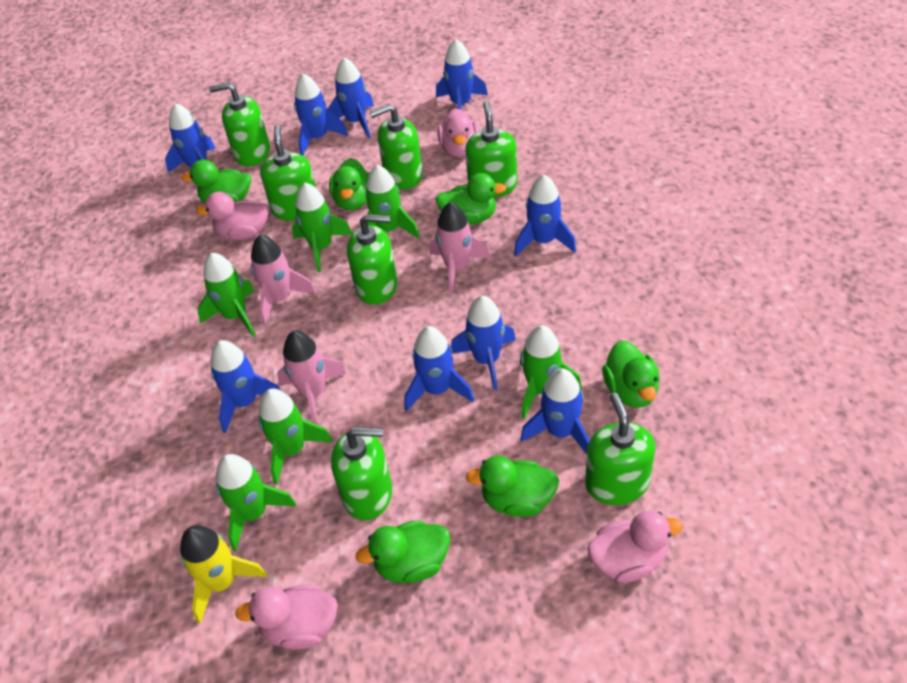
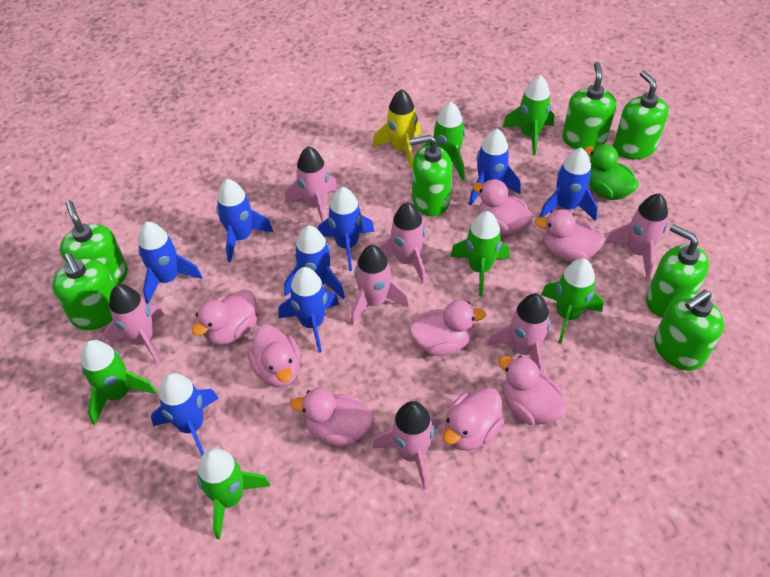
blue rocket: [165,103,216,172] [211,340,281,433] [294,73,348,156] [328,57,374,138] [404,326,474,411] [436,39,488,110] [451,296,516,390] [514,175,576,256] [521,368,590,454] = 9 -> [138,222,202,304] [151,373,219,456] [216,179,273,262] [278,267,339,353] [284,225,345,299] [318,187,374,271] [469,129,521,206] [539,147,598,221] = 8
green duck: [181,160,251,203] [329,158,370,210] [356,520,450,583] [436,173,506,225] [466,455,559,517] [602,340,660,408] = 6 -> [584,144,639,200] = 1
pink duck: [196,192,269,240] [235,584,338,650] [437,108,479,158] [587,511,683,583] = 4 -> [191,289,257,345] [248,325,301,387] [290,388,374,447] [409,300,486,356] [443,387,504,451] [473,179,533,235] [498,356,566,425] [535,209,606,262] = 8
pink rocket: [251,235,316,325] [277,331,346,425] [430,202,491,294] = 3 -> [103,284,164,365] [285,146,338,222] [351,245,409,325] [372,401,438,490] [378,202,426,284] [487,294,551,375] [605,193,668,279] = 7

